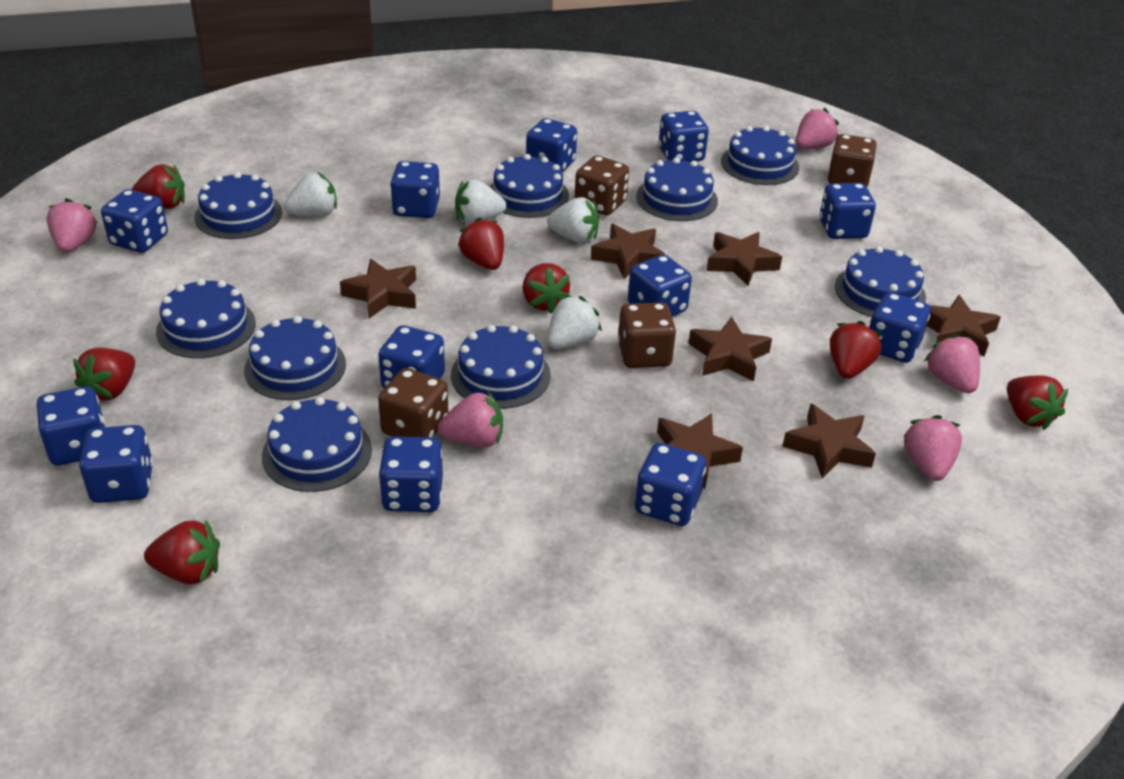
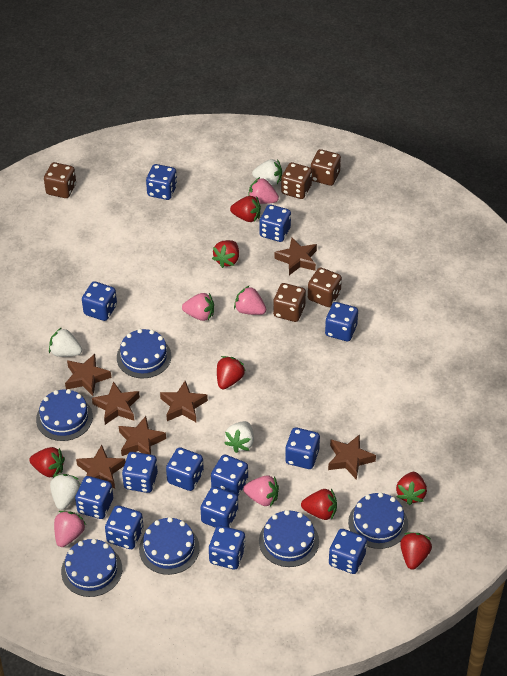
blue cake: [156,279,256,358] [194,172,282,239] [244,316,346,400] [262,397,372,492] [451,325,551,409] [490,154,569,218] [636,157,718,221] [721,126,799,185] [835,246,926,317] = 9 -> [36,389,93,441] [61,539,122,597] [117,329,171,378] [139,517,200,575] [259,510,319,567] [348,492,408,549] = 6
blue dice: [37,386,105,465] [79,425,153,503] [101,189,168,253] [378,325,445,388] [379,437,443,512] [390,161,440,218] [526,118,577,172] [628,255,692,316] [635,443,706,526] [659,111,709,162] [819,183,876,239] [869,292,931,363] = 12 -> [75,476,113,519] [82,281,117,321] [105,505,144,549] [122,452,158,493] [146,164,177,200] [166,447,204,491] [201,486,238,528] [209,526,245,569] [211,454,248,496] [260,204,291,242] [285,427,320,469] [325,302,358,341] [329,529,367,574] = 13
brown dice: [378,368,449,437] [574,156,629,216] [618,302,676,368] [828,134,877,187] = 4 -> [44,162,76,198] [273,283,306,322] [281,162,312,199] [308,267,342,307] [311,149,341,186] = 5

